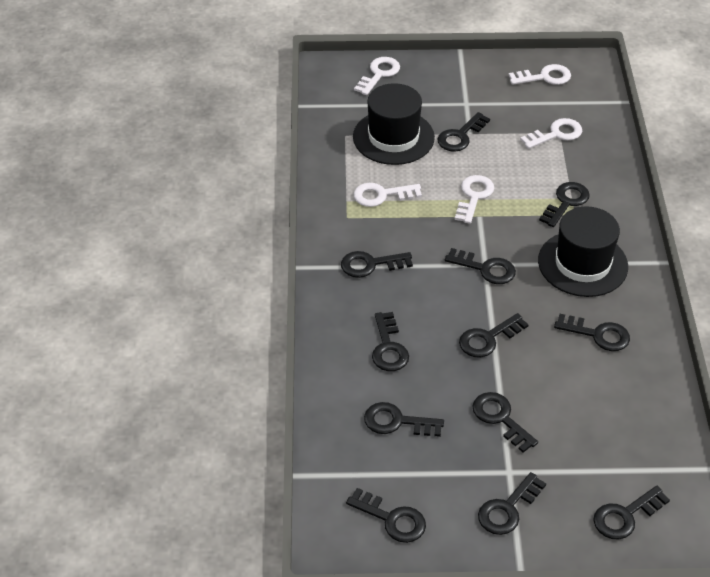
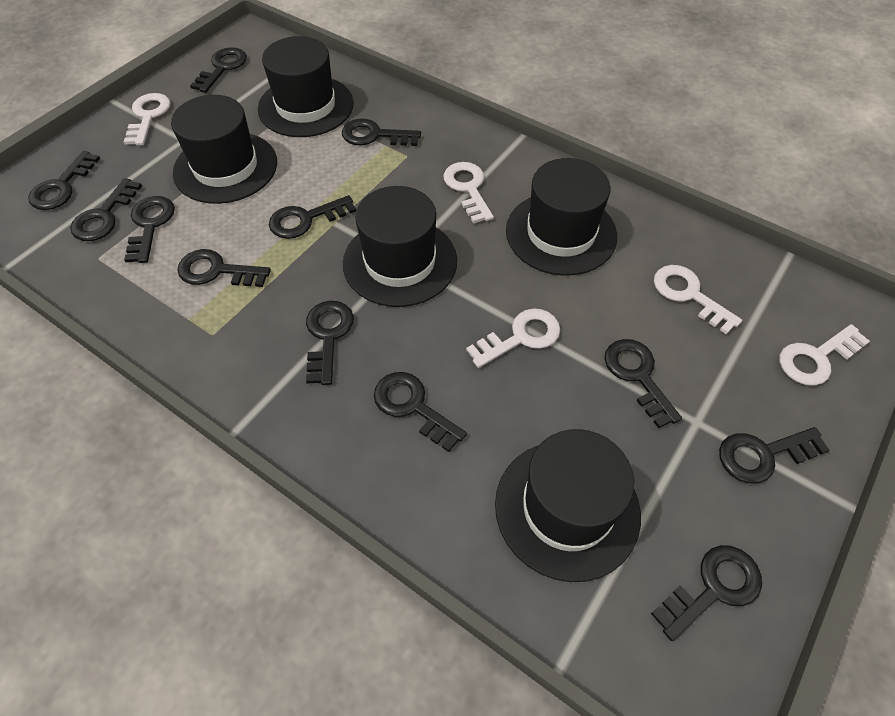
black hat: [353,83,435,165] [538,206,628,297] = 2 -> [171,95,277,204] [258,36,354,137] [343,186,457,307] [495,429,641,582] [506,158,617,276] = 5

